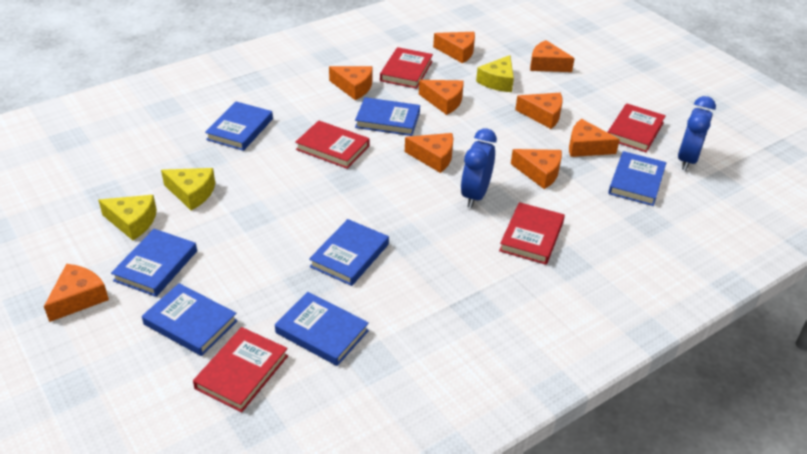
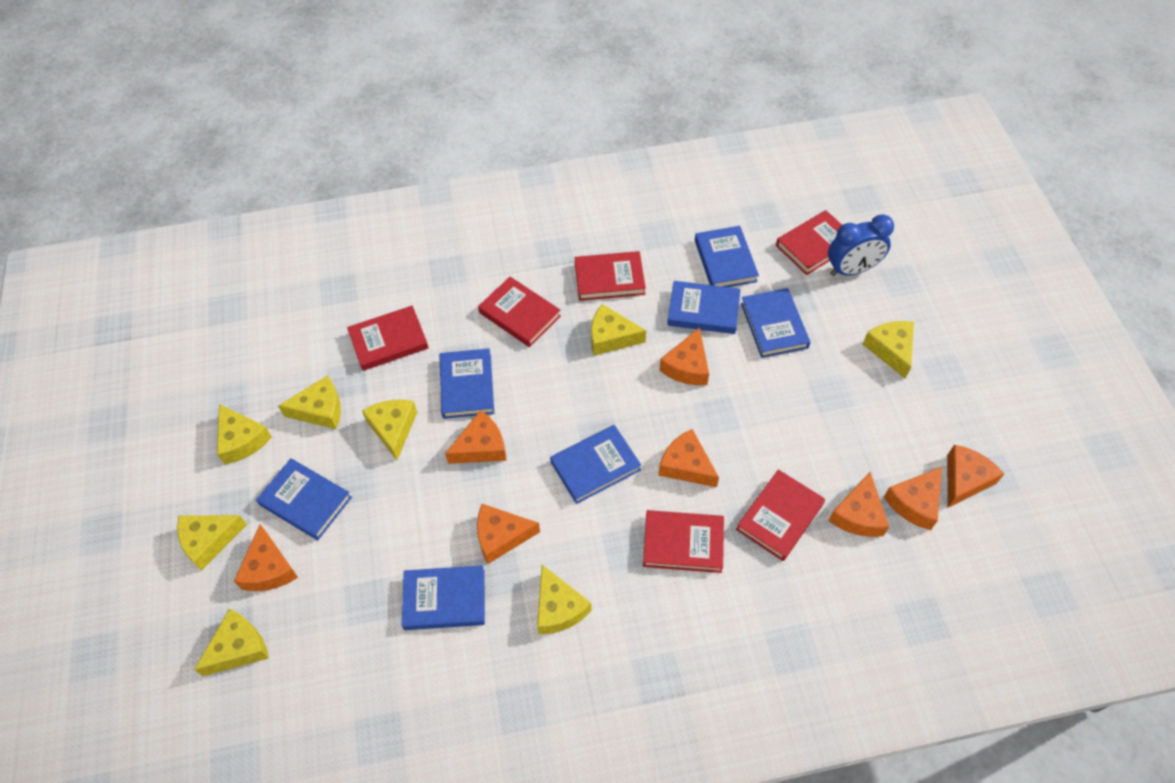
blue clock: [461,128,497,208] [678,96,716,171] = 2 -> [828,214,894,276] = 1
orange cheese: [44,264,109,322] [329,66,373,100] [405,133,453,173] [419,80,464,115] [433,32,475,63] [511,149,562,189] [515,93,563,129] [530,40,575,72] [569,119,620,157] = 9 -> [234,524,298,591] [445,410,506,464] [477,504,540,564] [658,429,719,487] [659,327,709,385] [829,472,889,537] [884,467,942,530] [947,445,1004,508] = 8
red book: [193,327,288,412] [295,120,370,169] [380,47,433,89] [499,202,565,265] [607,103,666,152] = 5 -> [347,306,429,371] [478,277,561,347] [575,251,646,301] [643,510,724,573] [736,469,825,561] [776,210,842,275] = 6
yellow cheese: [98,195,157,240] [161,168,215,210] [476,55,514,92] = 3 -> [177,515,247,571] [194,609,269,676] [217,404,272,464] [278,375,341,429] [362,400,417,460] [537,565,592,634] [591,304,646,355] [863,321,914,379] = 8

